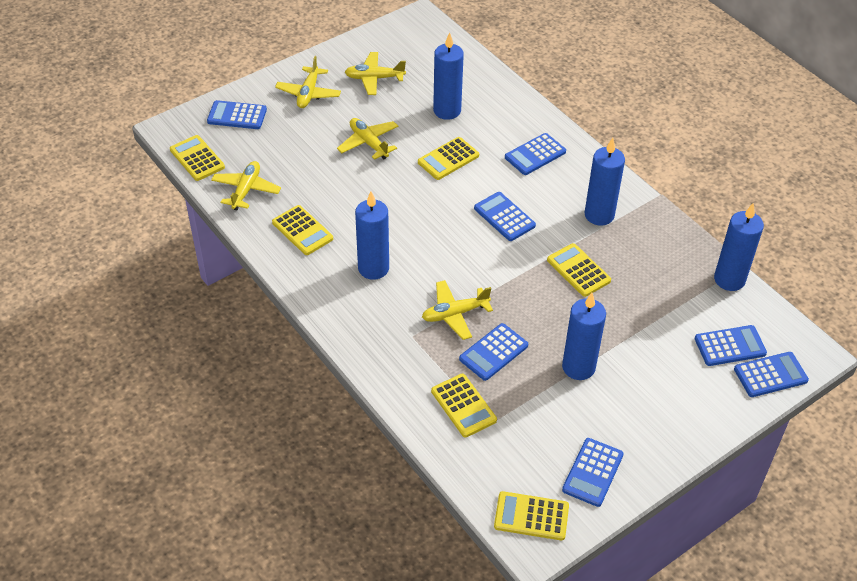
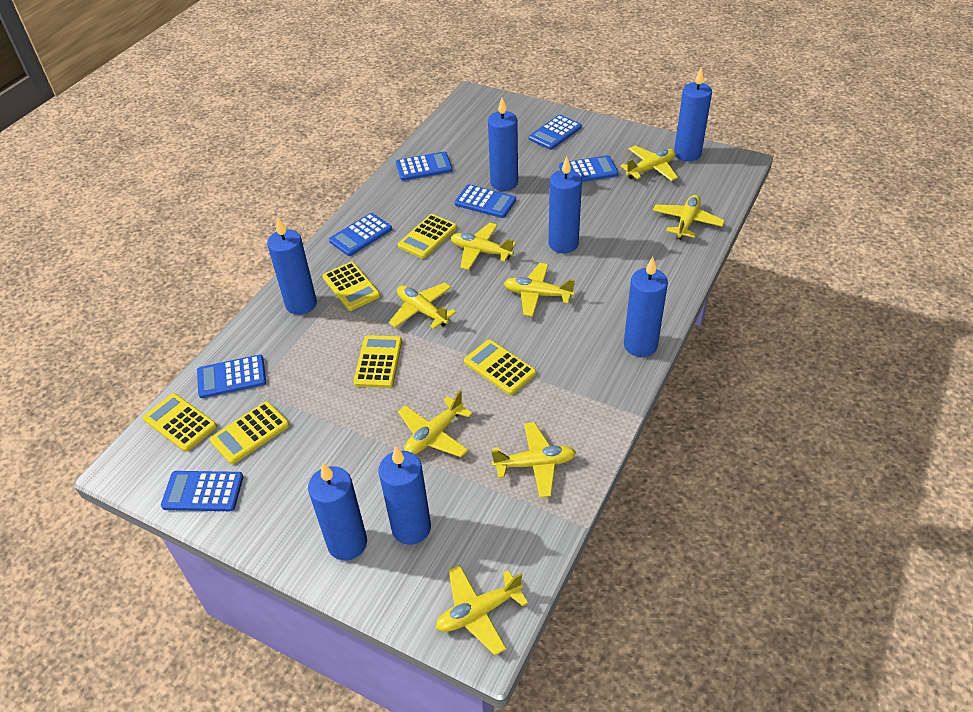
blue candle: [355,192,389,280] [433,32,464,120] [562,293,606,380] [585,138,625,226] [714,203,764,291] = 5 -> [267,218,317,315] [308,462,367,560] [378,446,431,545] [488,98,518,191] [548,156,582,253] [624,257,668,357] [674,68,712,161] = 7
yellow plane: [211,161,281,210] [275,56,341,108] [337,118,398,160] [345,52,406,95] [422,280,493,340] = 5 -> [389,283,456,329] [398,391,472,457] [436,565,528,655] [451,223,516,270] [491,422,576,498] [504,263,575,316] [620,146,678,181] [653,195,725,240] = 8

